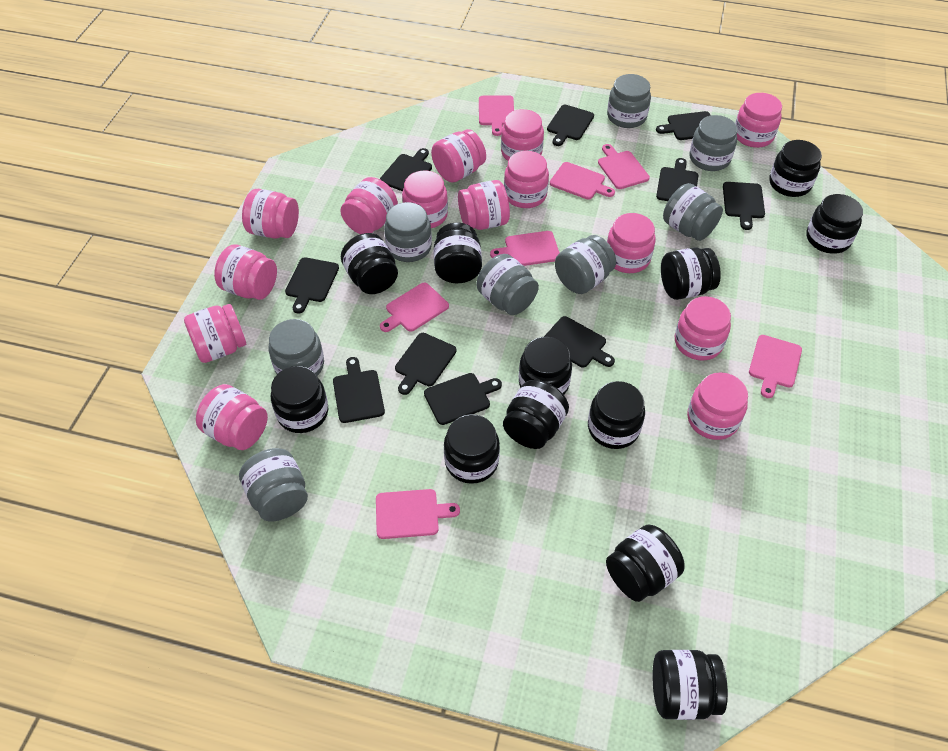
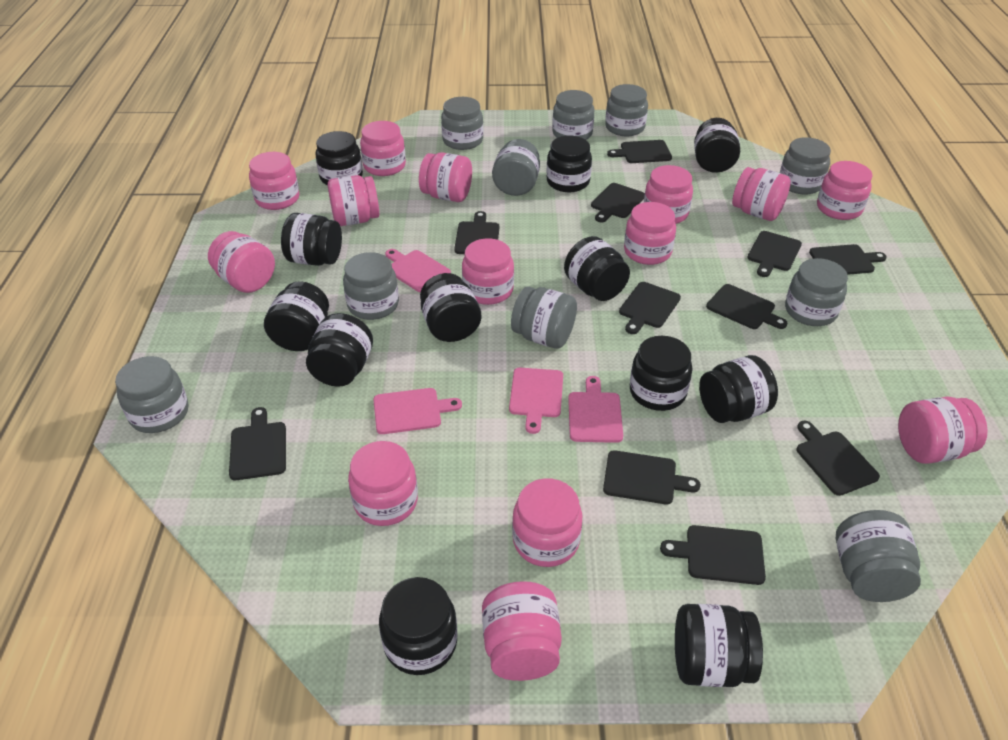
black cutting board: [285,257,339,314] [333,357,385,423] [380,148,432,191] [395,333,457,395] [424,373,502,425] [544,316,615,367] [547,105,594,146] [656,111,711,140] [656,158,698,201] [723,182,765,230] = 10 -> [229,407,286,480] [454,211,499,254] [591,183,645,223] [603,450,701,504] [607,140,672,163] [619,282,681,334] [660,525,766,585] [706,284,787,329] [747,231,802,277] [796,420,880,496] [809,244,887,275] = 11
grey jar: [239,448,308,521] [269,319,324,376] [384,202,432,262] [477,254,539,315] [555,235,616,294] [607,74,651,128] [663,183,723,241] [689,115,737,171] = 8 -> [115,356,188,433] [343,252,399,320] [441,97,483,150] [492,139,540,196] [511,286,577,349] [552,90,594,140] [605,84,648,136] [780,137,831,194] [785,258,848,326] [836,510,921,602] = 10
pink cutting board: [376,489,460,539] [380,283,449,332] [479,95,514,136] [490,231,560,266] [550,162,615,200] [598,144,650,189] [749,335,802,398] = 7 -> [373,388,462,434] [385,249,451,292] [509,368,563,434] [568,376,623,443] = 4

